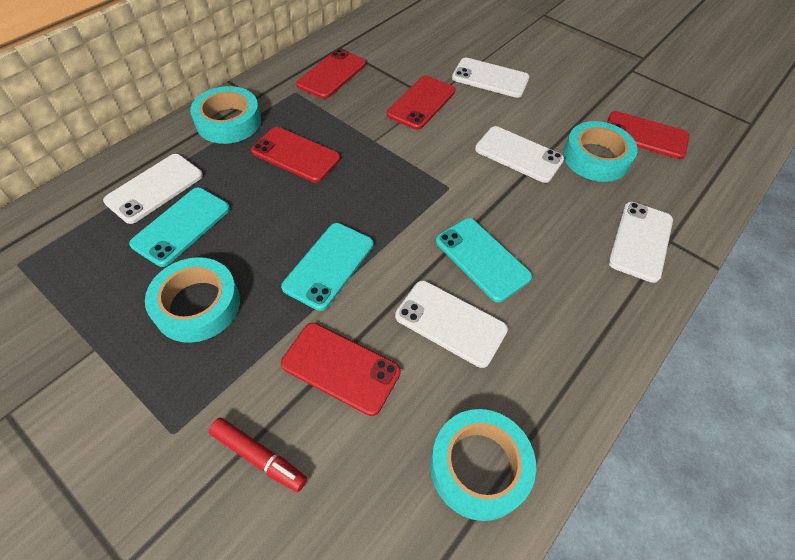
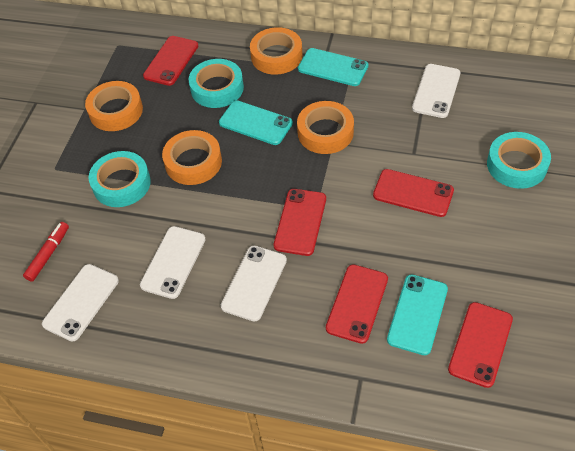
orange tape: none = 0 -> [85,81,143,131] [162,130,222,185] [250,27,303,75] [297,101,354,154] = 4
turquoise tape: [145,257,240,343] [190,86,261,144] [430,409,536,521] [563,121,638,182] = 4 -> [89,151,151,207] [189,59,244,108] [487,132,551,189] = 3
white phone: [103,154,203,224] [395,281,508,368] [452,58,530,98] [475,126,564,183] [608,202,673,283] = 5 -> [42,264,119,342] [140,226,206,299] [221,246,287,322] [412,64,461,118] = 4

